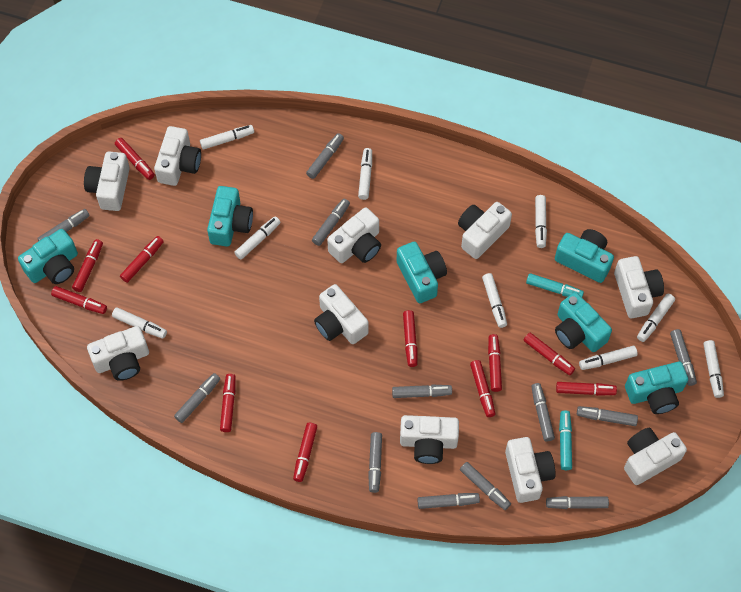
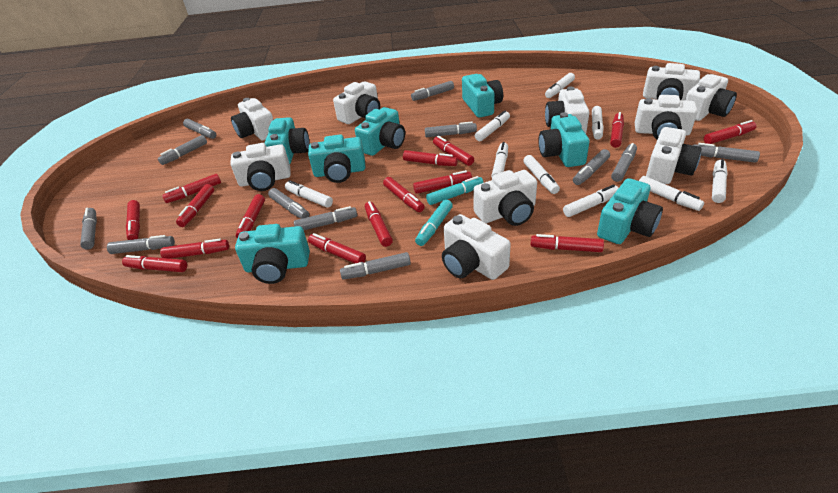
red marker: [51,286,107,314] [72,239,103,292] [115,138,155,180] [120,236,164,283] [220,374,236,432] [293,423,317,482] [403,310,417,367] [470,360,495,417] [488,334,502,392] [524,333,575,375] [556,382,617,396] = 11 -> [122,255,187,272] [126,200,140,240] [160,239,229,259] [162,174,221,203] [176,184,214,227] [236,194,265,238] [308,233,366,263] [365,201,393,247] [383,177,425,212] [403,150,458,166] [413,170,472,194] [433,136,474,166] [531,234,604,252] [610,112,624,148] [704,120,756,144] = 15
turquoise camera: [18,229,78,284] [207,186,253,246] [397,242,447,303] [555,229,614,283] [555,292,612,352] [625,362,688,414] = 6 -> [235,224,310,284] [265,117,310,164] [308,135,365,183] [355,107,405,156] [462,74,503,118] [538,112,590,167] [597,178,663,244] = 7

